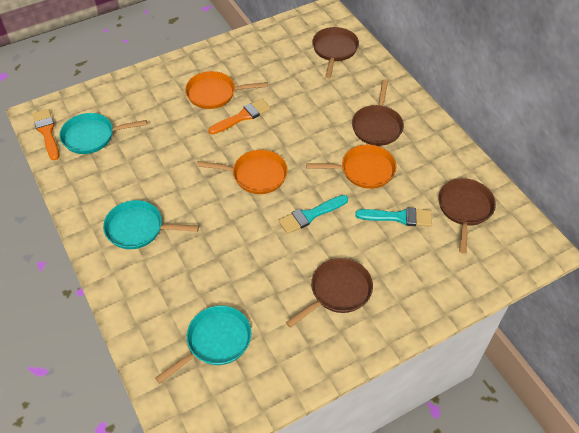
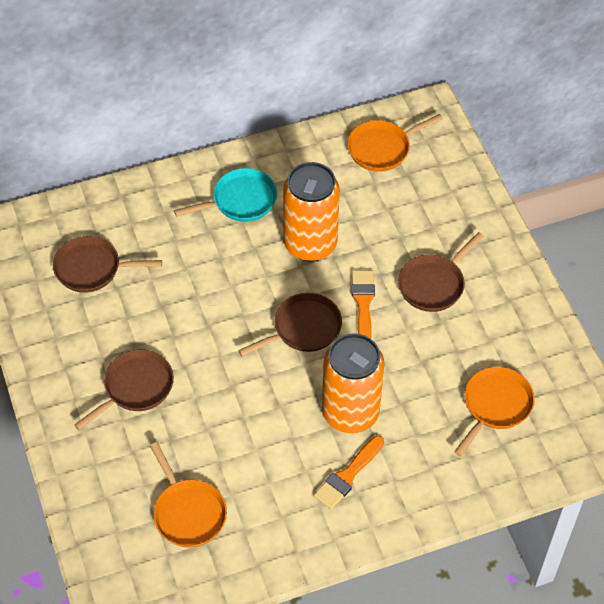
orange can: none = 0 -> [283,162,340,262] [322,333,385,434] = 2
turquoise brush: [278,195,348,234] [355,207,432,227] = 2 -> none = 0
turquoise pan: [60,113,147,154] [103,200,199,249] [155,305,251,384] = 3 -> [174,168,277,222] = 1

